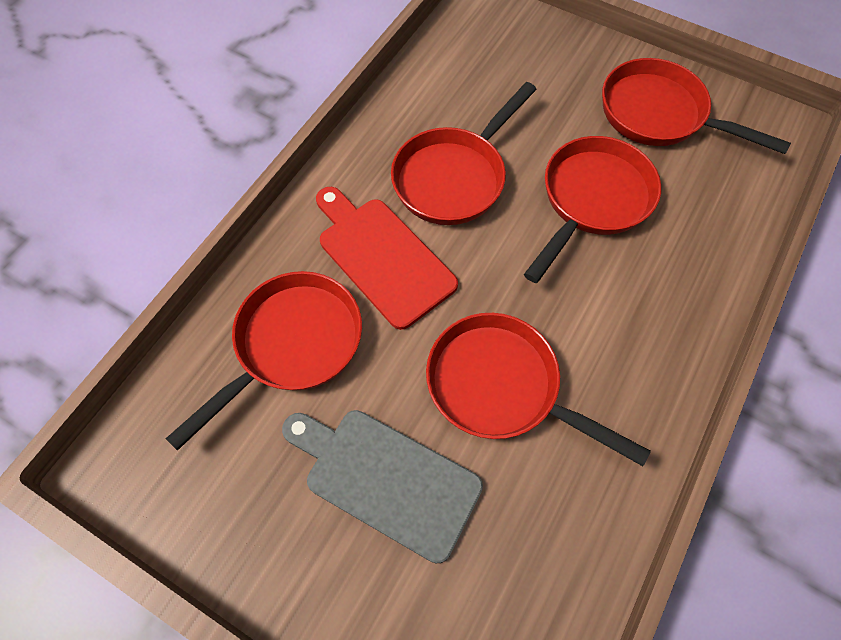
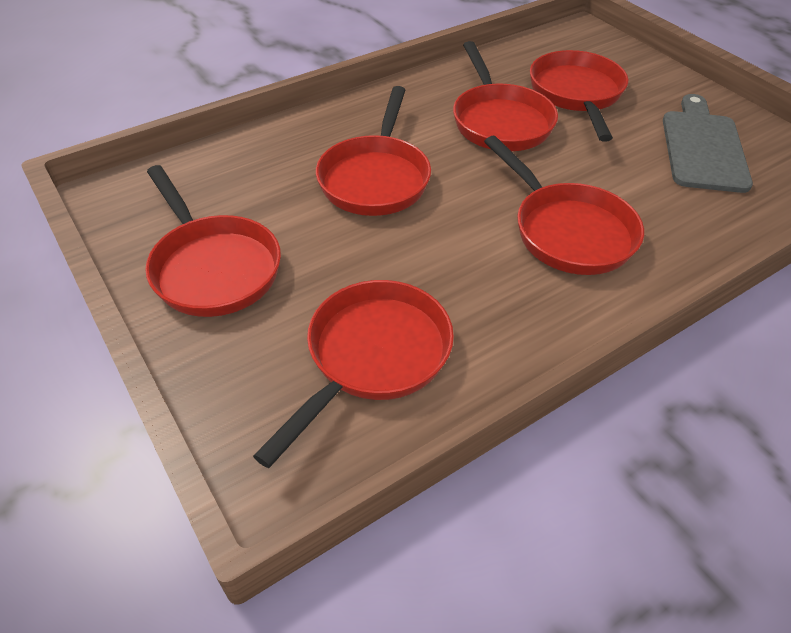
red cutting board: [316,187,458,330] = 1 -> none = 0
red pan: [166,271,362,451] [391,82,537,225] [426,313,651,466] [524,136,661,283] [602,58,791,154] = 5 -> [145,165,281,317] [253,280,454,468] [316,86,431,216] [453,41,558,151] [484,136,644,275] [530,50,628,142] = 6

